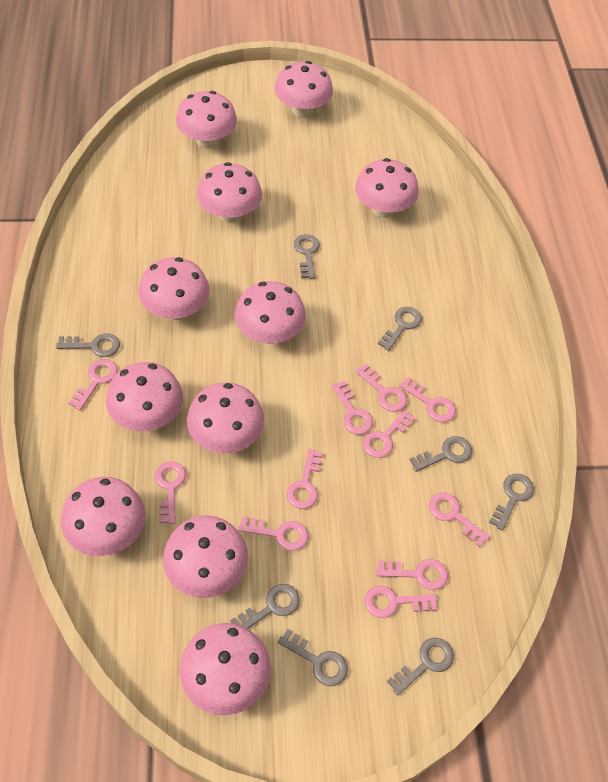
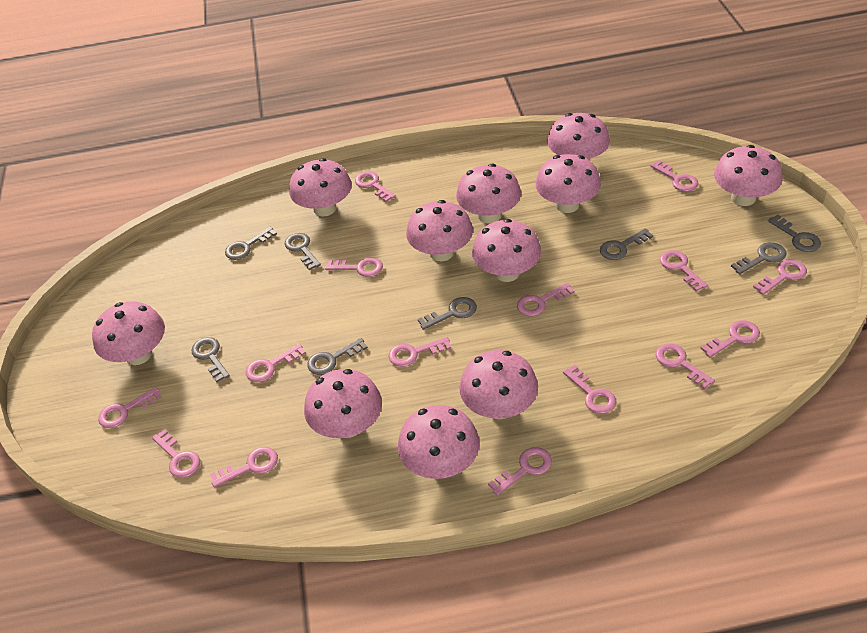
pink key: [68,359,118,410] [155,461,186,524] [238,516,308,551] [286,449,323,509] [332,381,373,435] [355,364,407,412] [363,410,416,458] [365,586,437,618] [377,559,448,590] [399,377,456,422] [429,493,490,547] = 11 -> [98,387,162,428] [152,429,200,478] [210,447,278,487] [246,344,306,382] [325,257,383,277] [355,171,396,202] [389,337,451,367] [488,447,552,496] [517,283,574,316] [563,365,617,414] [650,160,699,192] [656,344,715,389] [660,250,708,291] [700,320,760,358] [753,259,807,295] = 15

